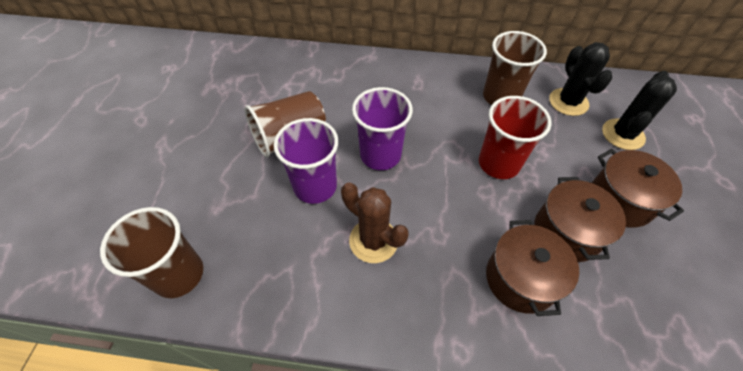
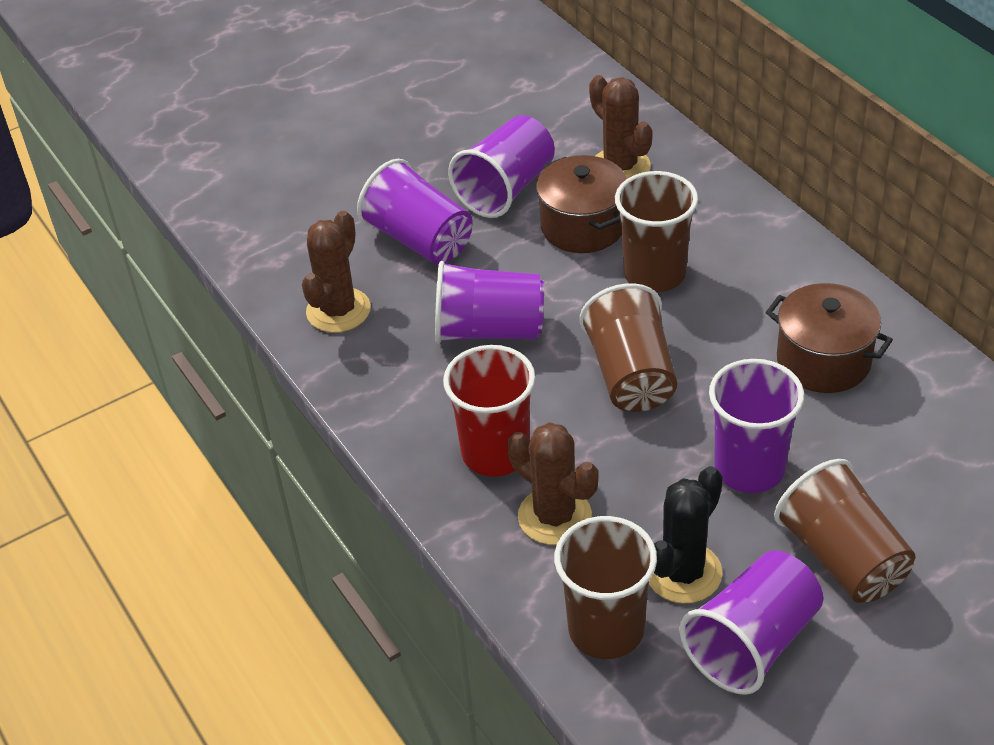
black cactus: [549,42,612,116] [602,71,677,150] = 2 -> [649,466,723,604] = 1
brown cactus: [341,182,408,263] = 1 -> [302,210,371,333] [507,422,598,545] [589,75,653,179] = 3
brown cup: [100,207,203,298] [245,91,326,158] [483,31,547,105] = 3 -> [554,516,657,659] [580,283,677,412] [615,171,698,292] [774,459,915,603] = 4
brown pot: [486,220,579,316] [534,177,626,262] [592,149,684,228] = 3 -> [536,155,627,253] [766,283,893,393] = 2
purple cup: [274,118,339,204] [352,87,413,170] = 2 -> [357,159,472,265] [435,261,544,344] [448,115,555,218] [679,551,823,695] [709,359,804,493] = 5

